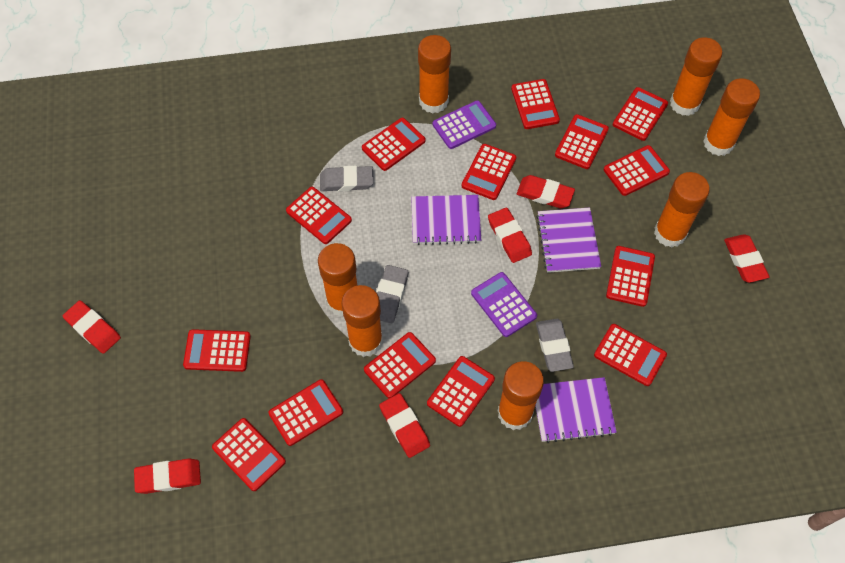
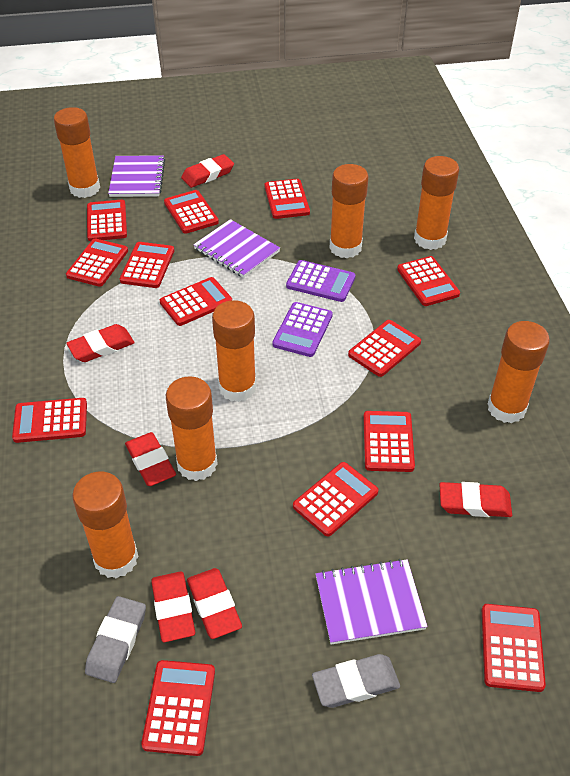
grey eraser: [320,166,374,192] [376,265,408,323] [536,319,574,372] = 3 -> [85,596,146,683] [312,654,400,708] = 2
red calculator: [183,329,251,372] [212,418,286,491] [268,379,343,446] [286,187,352,244] [362,118,426,171] [364,332,436,398] [427,356,495,427] [462,144,516,200] [511,79,560,129] [555,114,609,169] [594,324,667,386] [604,145,670,196] [606,246,655,307] [613,87,668,141] = 14 -> [12,398,87,443] [66,238,128,287] [87,200,127,241] [120,242,174,288] [141,660,215,756] [160,277,232,326] [164,190,219,234] [265,179,310,219] [293,462,379,536] [348,320,421,377] [363,411,415,472] [397,256,460,306] [482,604,546,692] = 13

